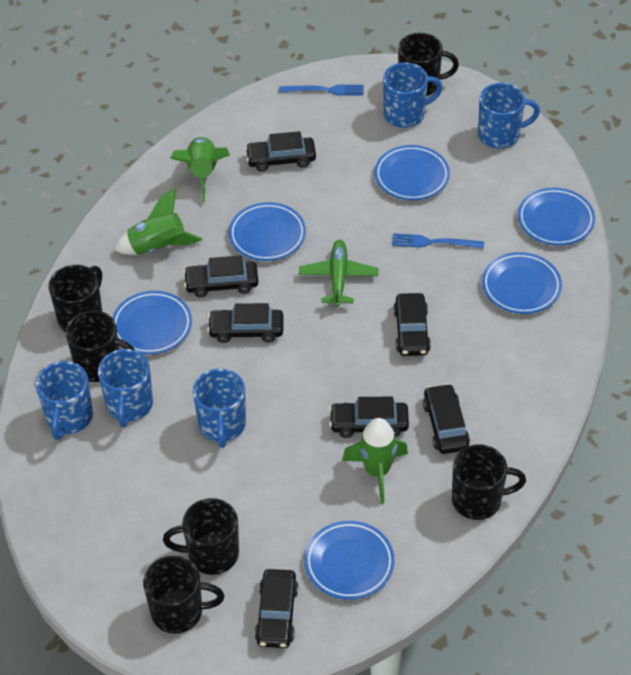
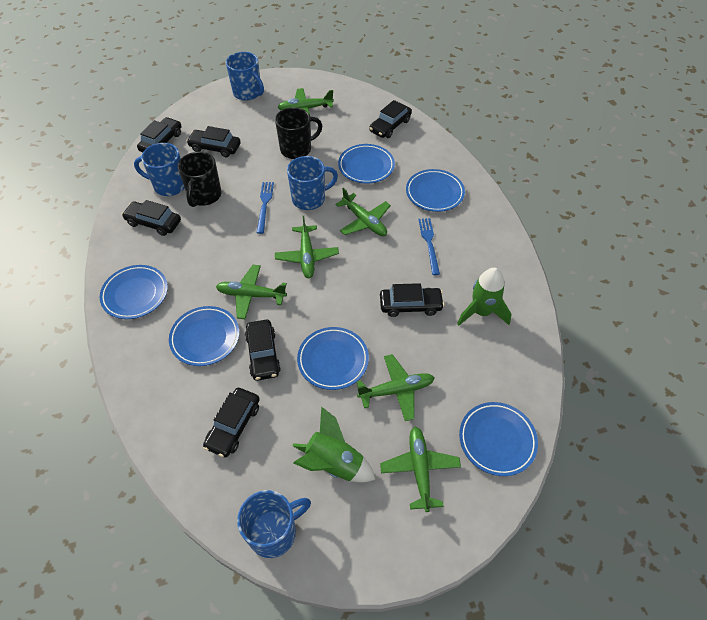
black mug: [48,265,102,332] [66,310,135,382] [143,556,225,634] [163,498,239,575] [398,33,459,96] [452,444,526,520] = 6 -> [178,152,221,207] [275,107,322,159] = 2
blue mug: [36,361,93,440] [98,349,153,427] [193,369,246,448] [383,63,443,128] [478,83,540,149] = 5 -> [134,143,185,196] [226,52,264,101] [237,490,311,558] [287,156,338,210] = 4
green plane: [299,240,378,307] = 1 -> [216,265,287,319] [275,216,339,278] [277,88,334,122] [335,188,391,236] [357,354,435,421] [380,427,461,512] = 6
green rocket: [114,188,202,255] [170,137,230,202] [342,418,408,504] = 3 -> [292,406,376,483] [457,268,511,326] = 2

